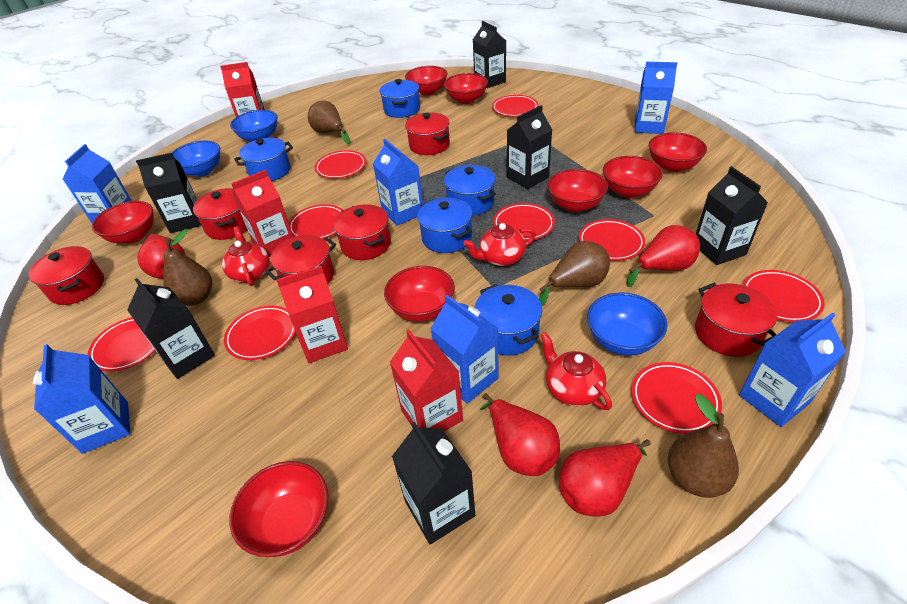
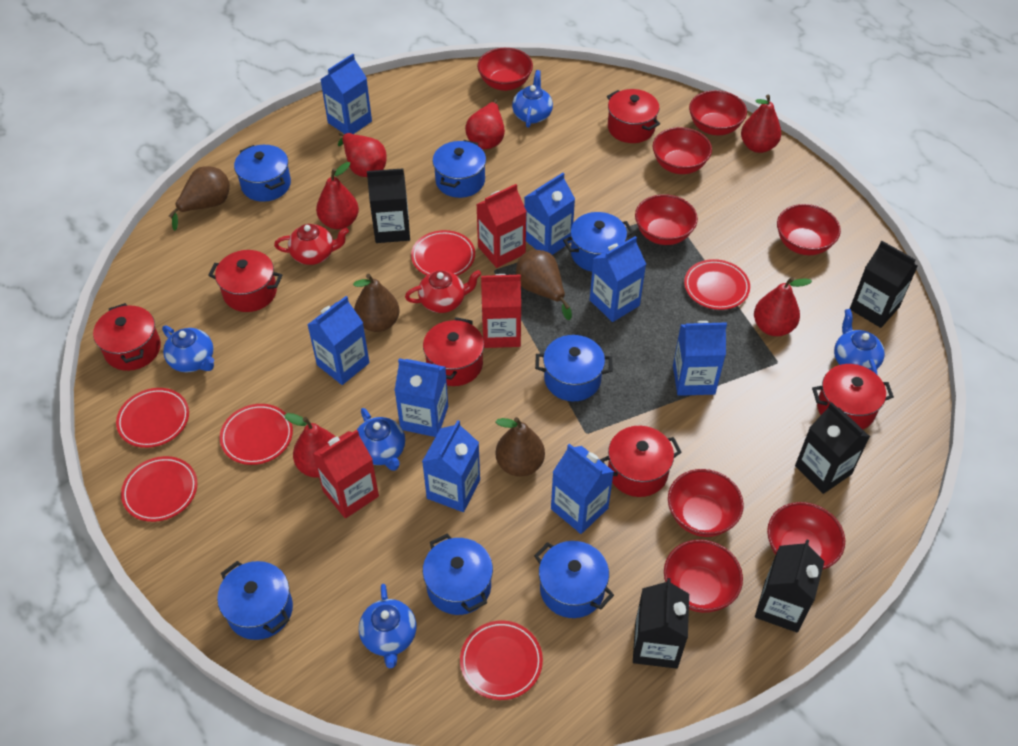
black carton: [127,278,215,379] [136,153,201,233] [392,422,475,544] [473,21,506,88] [507,105,552,189] [696,166,768,265] = 6 -> [367,168,410,243] [633,578,689,669] [755,540,825,633] [795,402,870,494] [850,241,918,328] = 5
blue bowl: [172,141,220,177] [230,110,278,141] [587,292,668,356] = 3 -> none = 0
blue carton: [33,344,130,454] [63,144,132,223] [373,139,423,226] [431,295,499,404] [635,62,678,134] [739,313,846,427] = 6 -> [307,296,370,385] [320,54,372,134] [395,358,448,437] [422,420,480,512] [524,173,575,255] [551,444,614,534] [590,236,646,322] [673,321,727,396] = 8
blue pot: [234,138,293,181] [380,79,420,118] [417,198,473,253] [444,165,496,216] [475,284,542,355] = 5 -> [217,561,293,640] [234,145,291,202] [423,534,493,615] [433,140,486,198] [534,541,614,618] [535,335,612,401] [563,212,634,272] = 7
blue teapot: none = 0 -> [162,326,214,372] [357,408,405,471] [359,584,416,668] [512,70,553,128] [834,309,885,375] = 5
red carton: [220,62,265,117] [231,170,293,256] [276,266,348,363] [390,330,463,431] = 4 -> [313,430,379,518] [476,184,527,268] [481,274,521,348] = 3
red pear: [137,233,186,279] [480,393,560,476] [559,439,651,517] [626,225,700,287] = 4 -> [284,413,335,478] [316,162,359,230] [338,132,387,177] [465,99,505,149] [741,94,781,153] [754,277,812,336] = 6
red plate: [88,317,155,372] [224,305,296,360] [289,204,343,239] [315,150,366,179] [492,95,538,117] [493,203,555,241] [579,219,645,261] [632,362,722,434] [743,270,825,322] = 9 -> [116,388,189,448] [121,456,198,522] [220,404,293,465] [411,230,475,276] [460,620,543,700] [684,259,750,310] = 6
red teapot: [222,226,270,286] [463,223,536,266] [540,332,612,410] = 3 -> [274,224,349,265] [405,270,481,313] = 2

